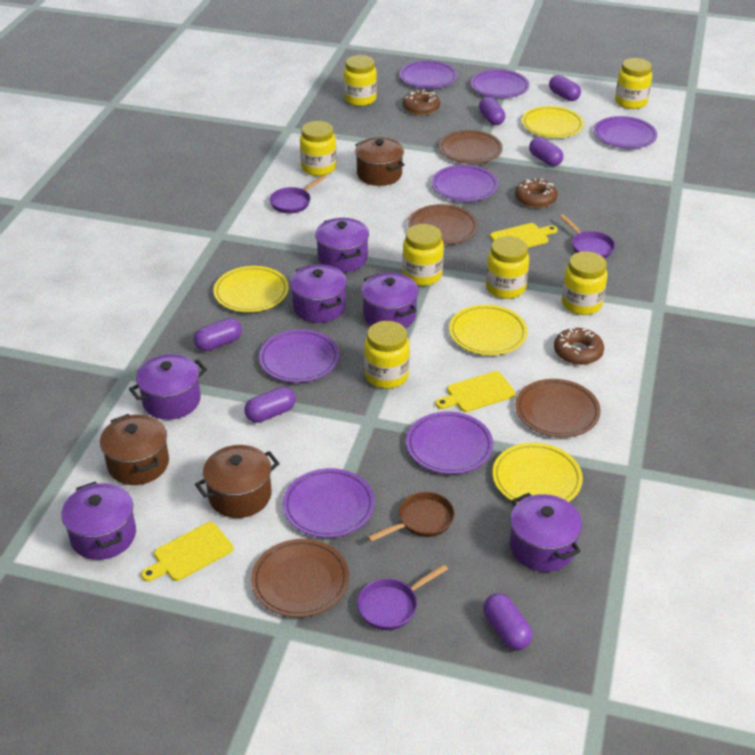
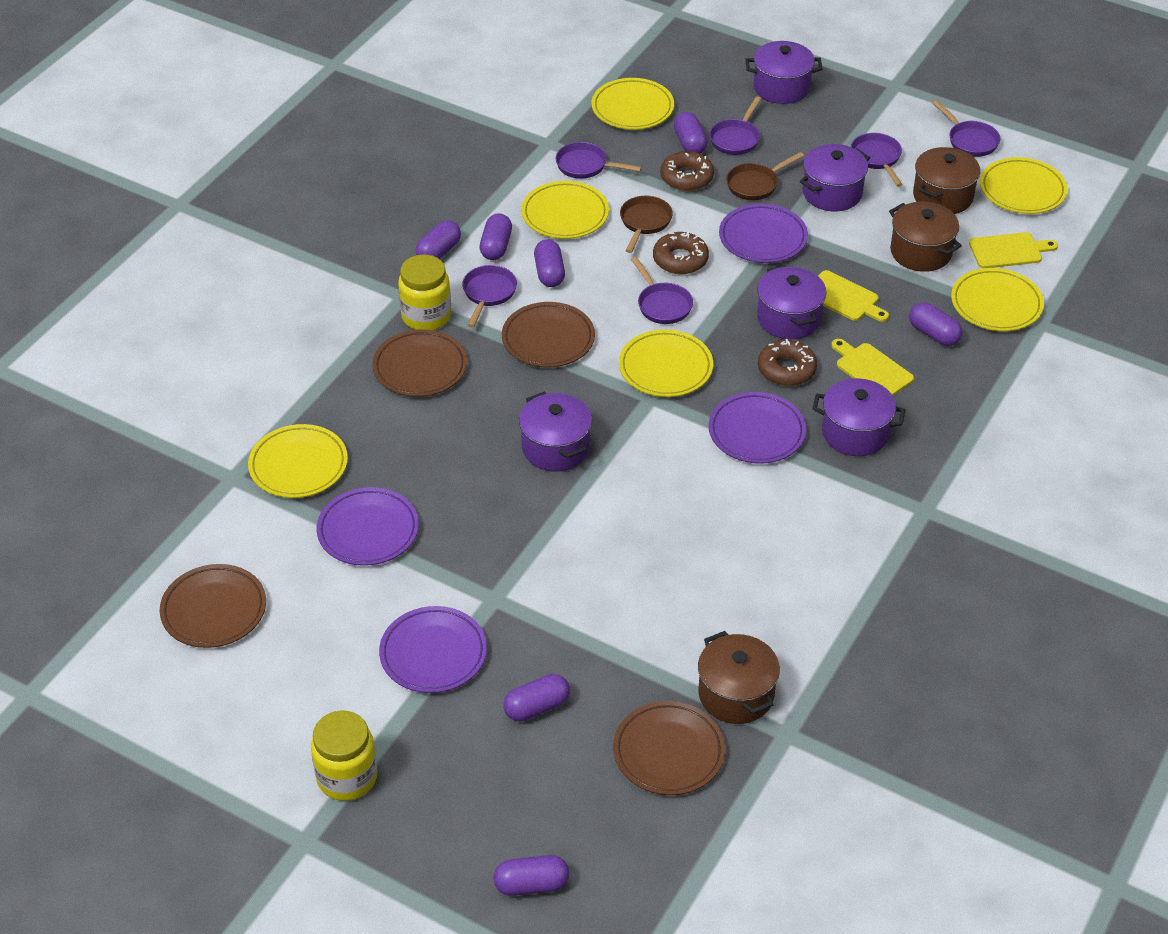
brown pan: [368,492,454,542] = 1 -> [620,196,673,253] [726,152,804,200] = 2
purple capsule: [194,318,242,351] [245,387,296,423] [479,97,505,125] [483,593,532,650] [529,137,563,166] [549,75,581,101] = 6 -> [416,220,461,259] [480,213,512,260] [494,855,569,896] [503,674,570,722] [534,239,565,287] [674,112,708,154] [909,302,962,346] = 7
purple pan: [270,175,327,213] [357,564,448,630] [559,214,615,258] = 3 -> [462,265,517,327] [555,142,642,179] [631,257,693,324] [709,96,761,155] [851,133,903,187] [932,100,1000,157] = 6
purple plate: [259,329,339,383] [283,468,375,538] [399,61,457,89] [406,412,493,474] [432,165,498,202] [470,69,529,98] [594,116,657,149] = 7 -> [317,487,419,566] [379,606,487,693] [708,392,806,463] [719,204,808,263] = 4
purple pot: [61,482,136,560] [129,354,207,420] [290,265,347,323] [315,218,369,272] [361,273,419,328] [510,493,582,572] = 6 -> [519,391,592,472] [745,41,823,104] [757,265,826,340] [800,144,870,211] [812,378,905,456] = 5
yellow jar: [300,121,336,176] [344,55,377,106] [364,321,410,389] [402,224,444,286] [486,236,529,299] [562,251,608,315] [615,58,652,109] = 7 -> [311,710,378,801] [398,255,451,330] = 2
yellow plate: [213,266,289,312] [449,305,527,355] [492,443,583,503] [522,106,584,138] = 4 -> [248,424,348,498] [521,181,609,239] [592,78,674,130] [619,330,713,397] [951,268,1044,331] [980,157,1068,214] = 6

